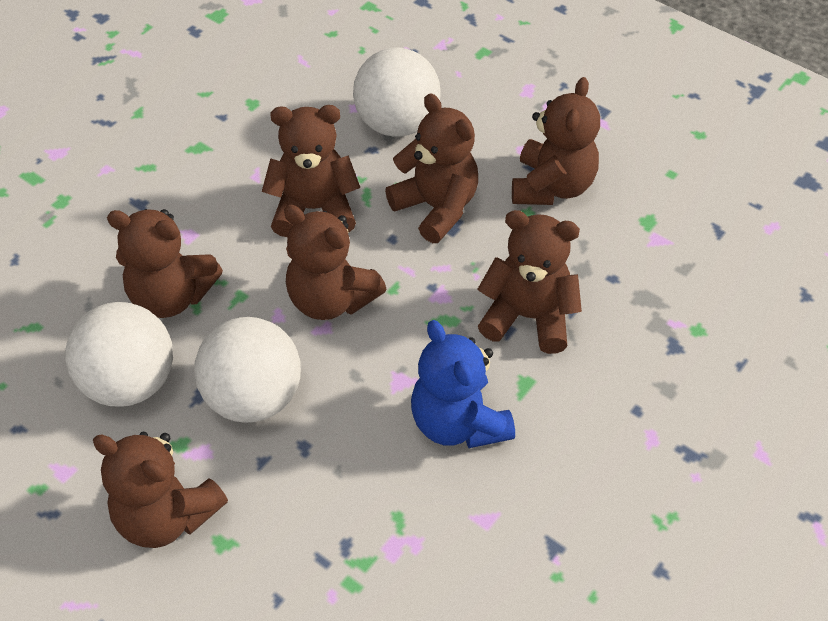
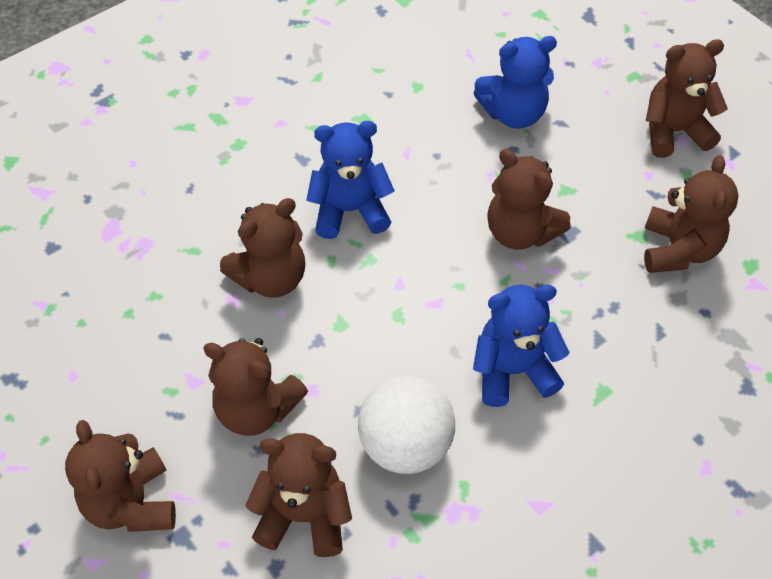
blue teddy bear: [411,320,515,448] = 1 -> [306,121,395,239] [473,36,557,129] [473,285,570,407] = 3
white ball: [65,302,173,407] [194,317,301,423] [353,48,440,137] = 3 -> [358,376,455,474] = 1

